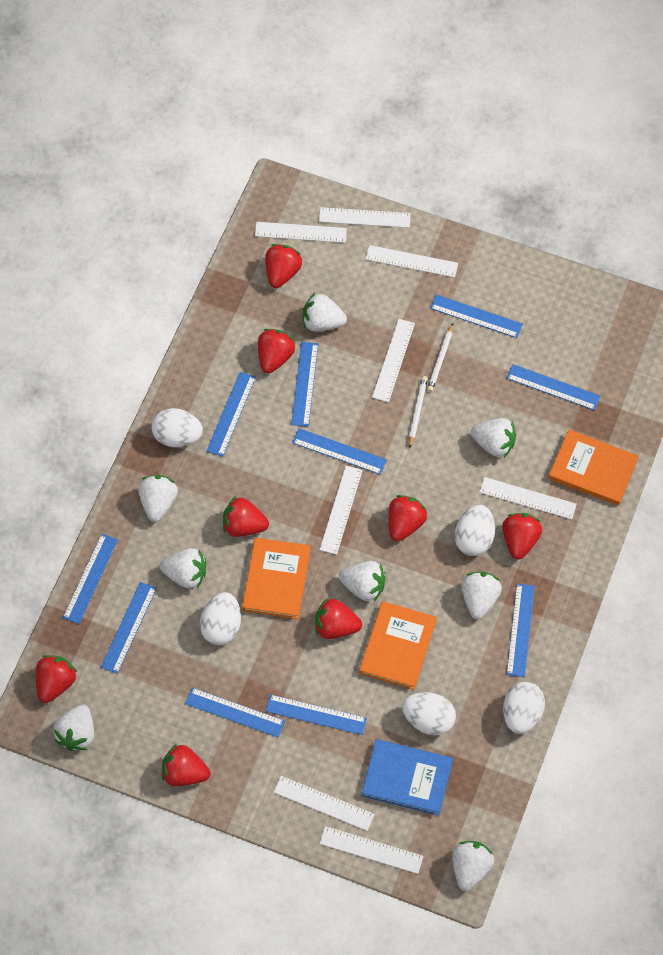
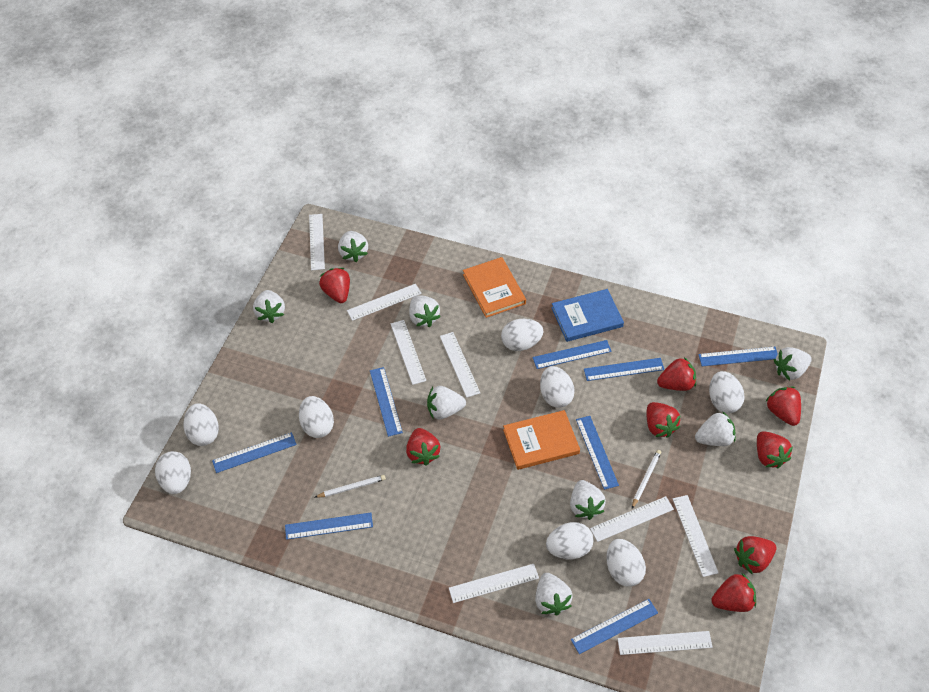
blue ruler: [63,534,118,624] [101,582,157,674] [185,688,285,737] [207,372,256,457] [265,694,367,735] [291,342,318,427] [292,428,387,475] [430,294,523,338] [506,364,601,410] [506,584,535,677] = 10 -> [212,432,297,473] [285,513,373,540] [370,367,403,437] [532,340,612,369] [571,599,658,654] [576,416,619,490] [584,358,664,381] [698,347,778,366] = 8
orange book: [242,538,311,619] [359,601,437,690] [548,430,639,506] = 3 -> [463,257,526,318] [503,410,580,470] = 2
white egg: [151,408,203,447] [200,592,241,645] [402,692,456,735] [455,505,495,556] [503,682,545,734] = 5 -> [155,451,191,494] [183,404,219,446] [299,396,334,438] [501,319,543,351] [540,366,575,408] [546,522,594,559] [606,539,646,587] [709,371,745,413] = 8

